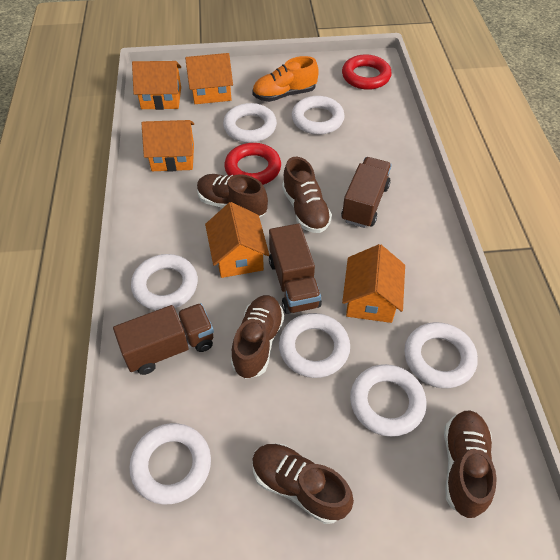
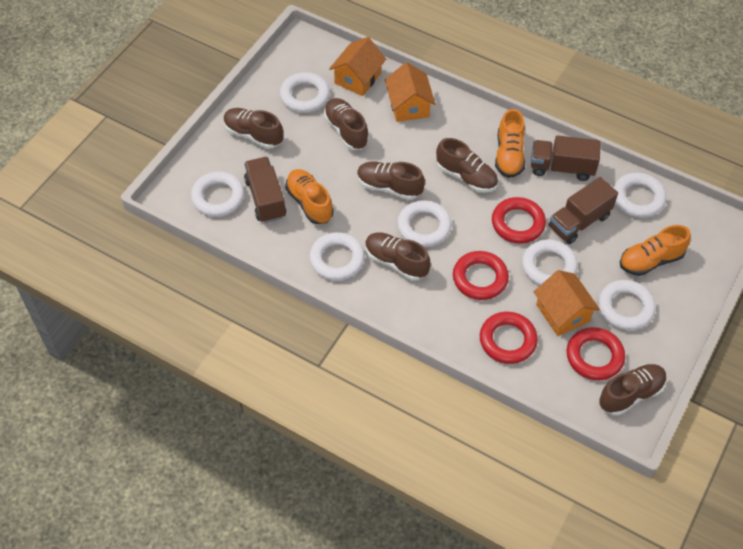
brown shoe: [197,174,268,217] [231,295,284,379] [252,443,354,524] [282,157,332,233] [444,410,497,518] = 5 -> [224,108,283,149] [324,98,369,150] [357,161,425,200] [365,233,431,281] [436,138,498,193] [599,364,667,416] = 6
orange house: [132,61,181,110] [141,120,194,172] [185,53,233,104] [205,202,269,278] [342,244,405,323] = 5 -> [329,37,386,96] [385,63,435,122] [534,270,600,336] = 3
orange shoe: [252,56,319,102] = 1 -> [285,169,334,224] [495,109,525,178] [620,225,691,276] = 3
red ring: [224,143,281,185] [342,54,392,90] = 2 -> [453,251,509,300] [480,312,538,364] [492,197,546,244] [567,327,625,380] = 4

